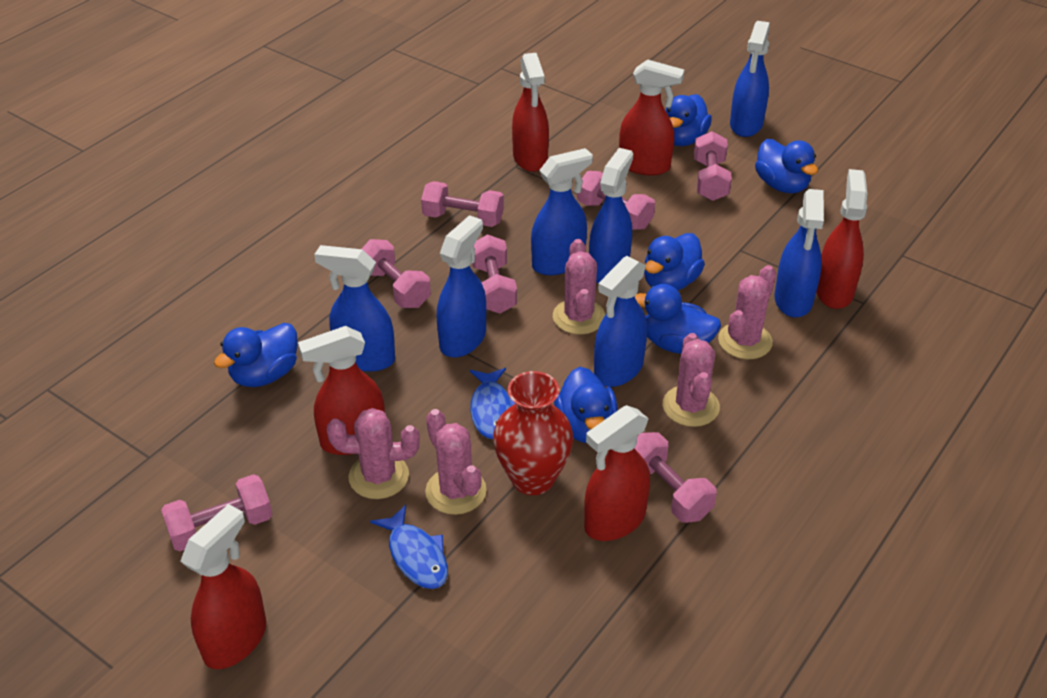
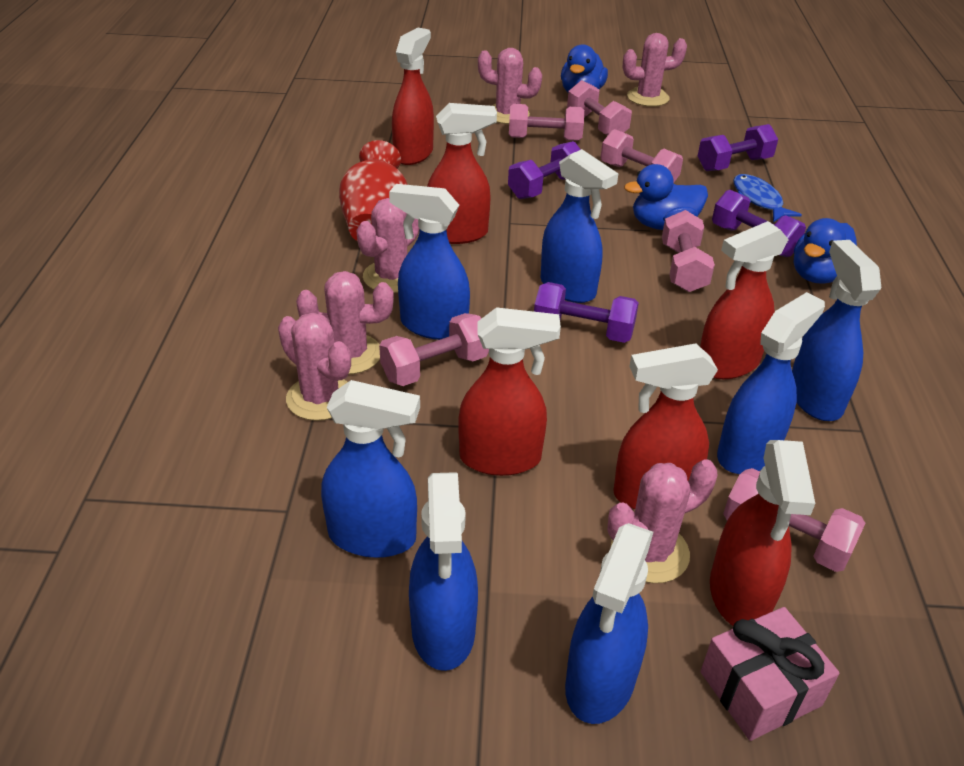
blue duck: [214,323,298,387] [554,367,618,443] [635,284,721,354] [644,233,705,290] [665,94,712,146] [755,139,818,194] = 6 -> [561,44,608,92] [624,164,708,230] [794,218,857,284] = 3
blue fish: [370,504,448,589] [470,368,516,439] = 2 -> [733,174,802,222] = 1
pink cactus: [327,408,420,499] [425,409,487,515] [553,239,606,335] [663,333,720,427] [718,265,776,360] = 5 -> [278,313,351,421] [296,271,394,374] [356,198,419,293] [478,48,542,124] [607,459,717,583] [623,33,687,107] = 6
pink dumbbell: [161,474,273,551] [361,239,431,308] [421,181,504,227] [472,234,517,314] [577,171,655,230] [635,432,717,523] [694,131,732,201] = 7 -> [379,313,489,386] [509,104,584,141] [567,80,632,135] [601,129,683,183] [662,210,715,292] [723,468,865,572] = 6
pink gift: none = 0 -> [701,607,839,741] = 1
purple dumbbell: none = 0 -> [508,141,581,199] [534,282,639,343] [698,124,778,171] [712,190,806,257] = 4

